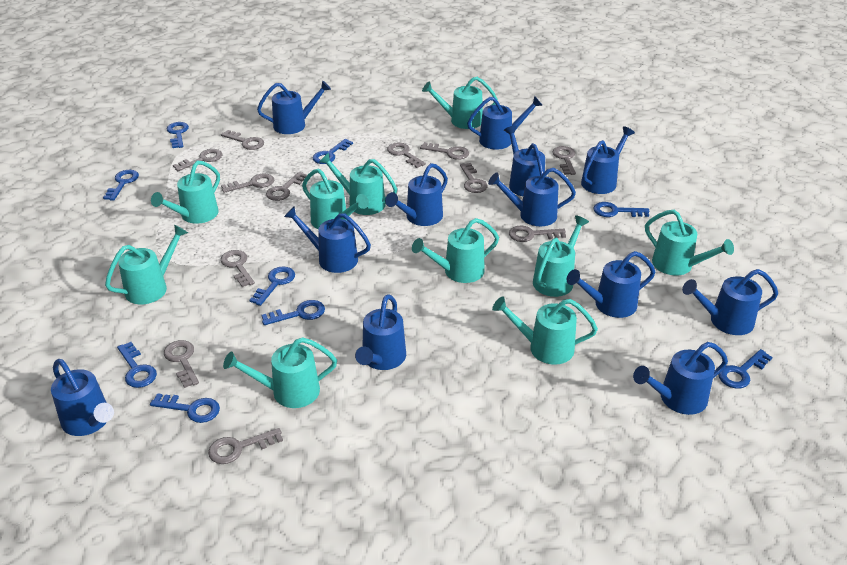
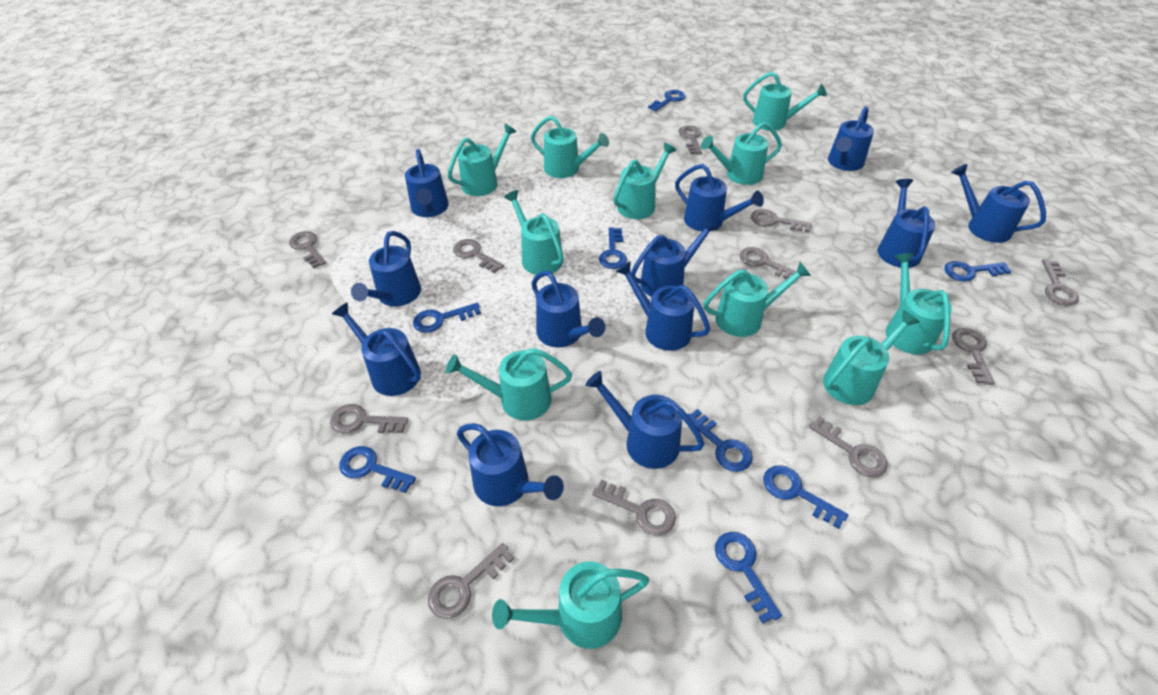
blue key: [103,170,139,201] [117,342,157,388] [150,393,220,423] [167,122,189,148] [249,266,295,306] [261,300,325,325] [313,139,353,164] [594,202,650,217] [719,349,773,389] = 9 -> [339,446,416,493] [413,303,481,333] [599,228,627,269] [648,90,685,111] [688,409,753,472] [715,532,782,623] [763,465,849,529] [944,261,1012,282] = 8
grey key: [164,340,199,388] [173,149,222,171] [208,428,283,464] [221,130,264,150] [221,173,274,193] [221,250,255,287] [266,172,307,201] [387,142,426,168] [420,142,469,160] [460,163,488,193] [509,226,566,242] [553,146,576,175] = 12 -> [289,231,326,269] [330,404,408,433] [428,543,514,619] [453,239,504,273] [592,479,676,536] [678,125,702,154] [740,247,797,279] [751,209,812,232] [809,416,888,477] [952,328,995,385] [1042,259,1079,306] = 11
turquoise watering can: [105,225,188,305] [151,161,220,224] [223,337,337,408] [302,168,369,229] [319,152,397,215] [412,218,499,283] [422,77,498,129] [492,296,598,365] [533,215,589,297] [645,210,734,275] = 10 -> [446,348,572,421] [448,124,517,196] [492,561,649,649] [504,190,564,275] [531,116,609,178] [613,143,677,219] [701,122,782,185] [703,262,811,337] [743,72,827,131] [823,310,920,405] [886,253,952,354] = 11

